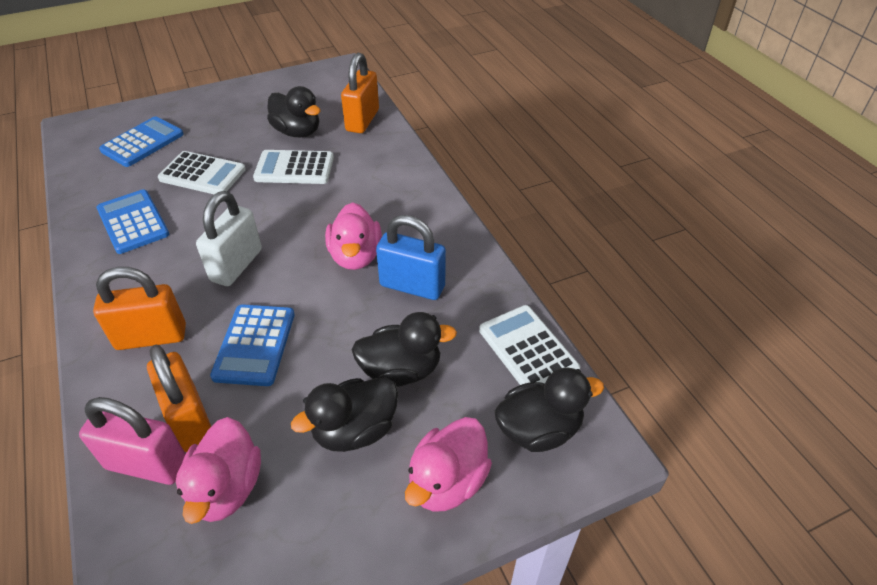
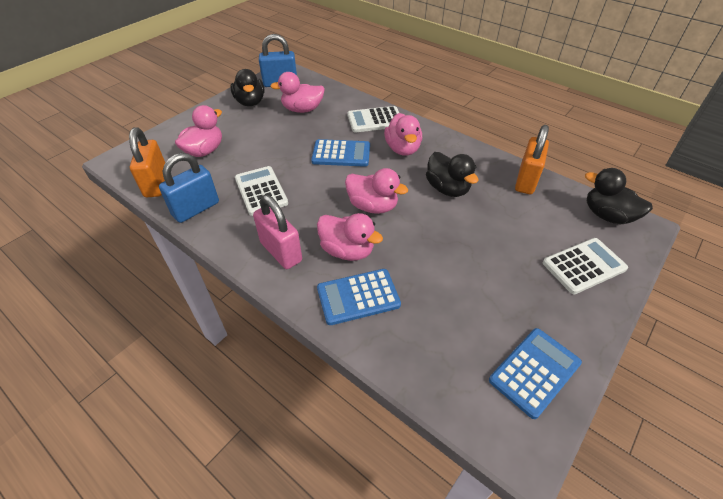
black duck: [267,86,321,137] [291,377,398,452] [352,312,457,387] [495,367,604,452] = 4 -> [230,69,264,106] [426,152,479,197] [585,168,653,225] = 3
blue padlock: [376,215,446,300] = 1 -> [159,153,219,223] [259,34,297,87] = 2
orange padlock: [93,267,186,350] [147,345,211,452] [341,53,379,133] = 3 -> [129,127,165,197] [515,125,549,194] = 2
pink duck: [176,417,261,524] [325,202,382,270] [405,417,492,511] = 3 -> [175,105,222,157] [270,72,325,113] [317,213,383,261] [345,168,408,214] [384,113,422,156] = 5
white padlock: [196,191,262,286] = 1 -> none = 0

